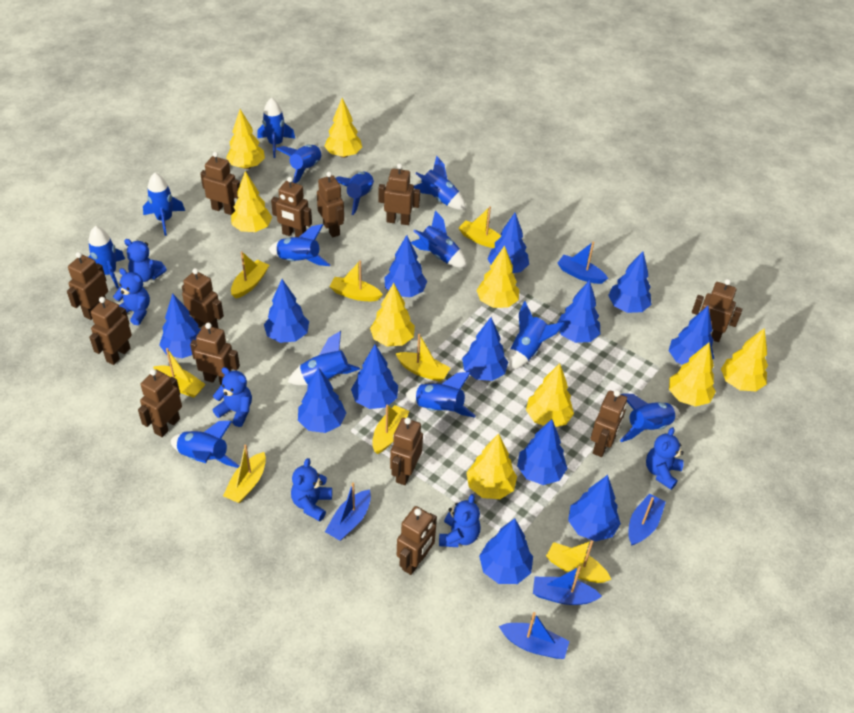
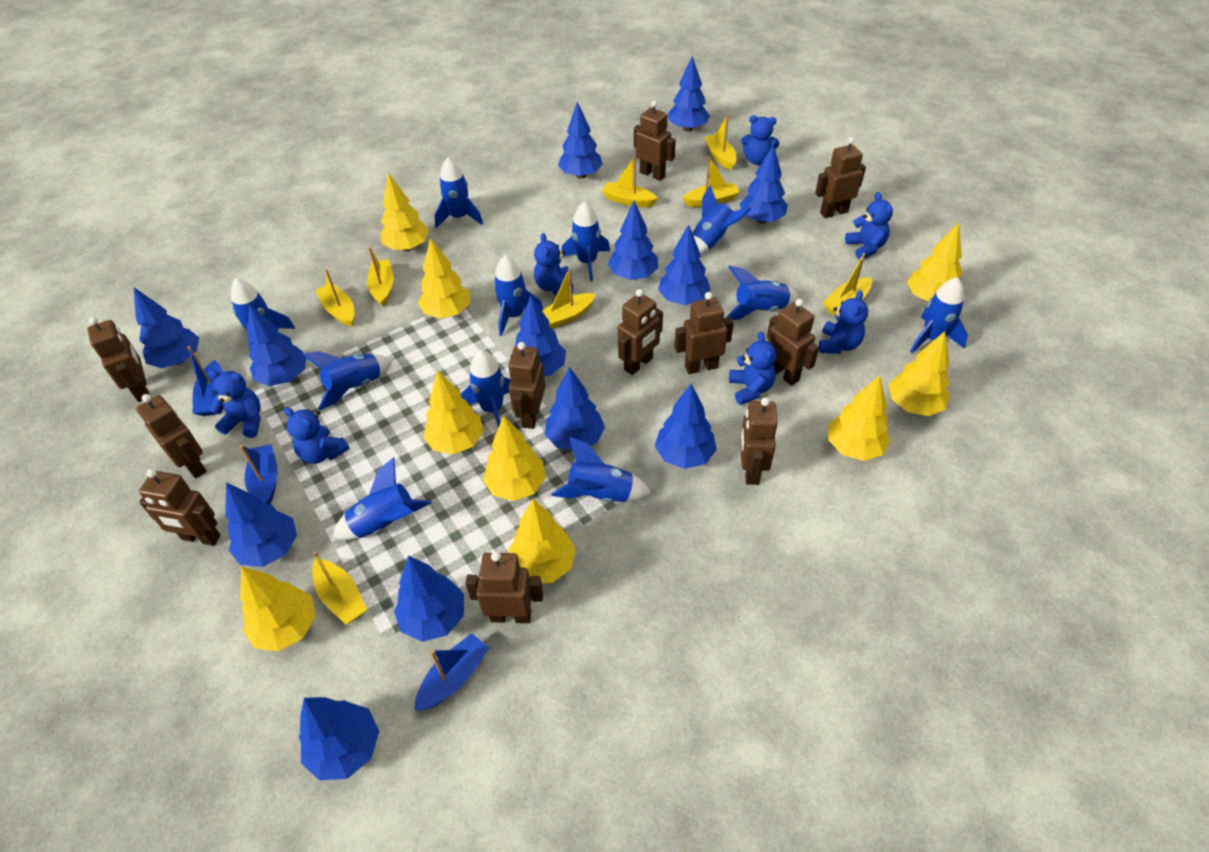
blue boat: [325,483,371,541] [499,612,569,659] [533,566,602,605] [558,241,608,284] [628,493,666,546] = 5 -> [187,346,223,416] [239,444,278,504] [414,633,489,711] = 3
blue rocket: [88,226,125,289] [143,173,185,236] [170,421,240,468] [257,97,295,158] [269,224,330,266] [276,144,323,183] [288,331,360,385] [336,172,374,215] [405,372,476,418] [411,210,467,268] [414,155,466,210] [508,301,565,371] [620,393,679,442] = 13 -> [231,278,295,349] [302,351,392,410] [332,457,432,540] [434,158,483,228] [461,350,511,427] [493,255,543,336] [551,437,651,502] [561,201,610,281] [692,185,751,255] [726,266,799,320] [910,277,968,353] = 11
blue teddy bear: [113,268,150,325] [124,239,167,282] [213,367,252,427] [291,458,332,521] [439,494,481,547] [646,427,684,490] = 6 -> [208,370,261,438] [284,407,350,464] [534,233,573,295] [729,332,777,405] [741,115,779,165] [819,290,868,354] [845,192,893,259] = 7
brown robot: [67,252,108,320] [89,297,132,365] [138,369,182,437] [182,268,224,329] [190,323,240,385] [200,152,240,215] [271,177,312,237] [317,172,344,238] [378,164,420,225] [390,418,423,485] [397,506,437,575] [591,390,627,457] [692,279,743,342] = 13 -> [87,317,150,402] [136,394,207,478] [139,469,221,546] [466,551,543,623] [508,342,546,429] [618,289,663,375] [634,101,676,181] [674,292,734,374] [740,397,778,485] [767,299,819,386] [815,137,866,218] = 11

